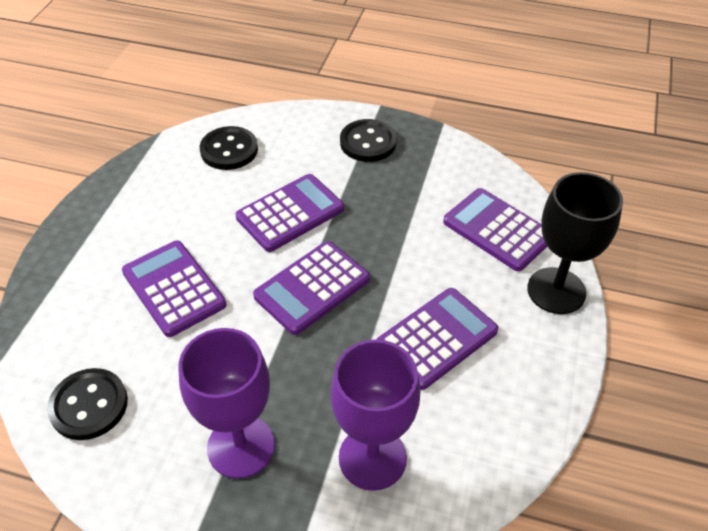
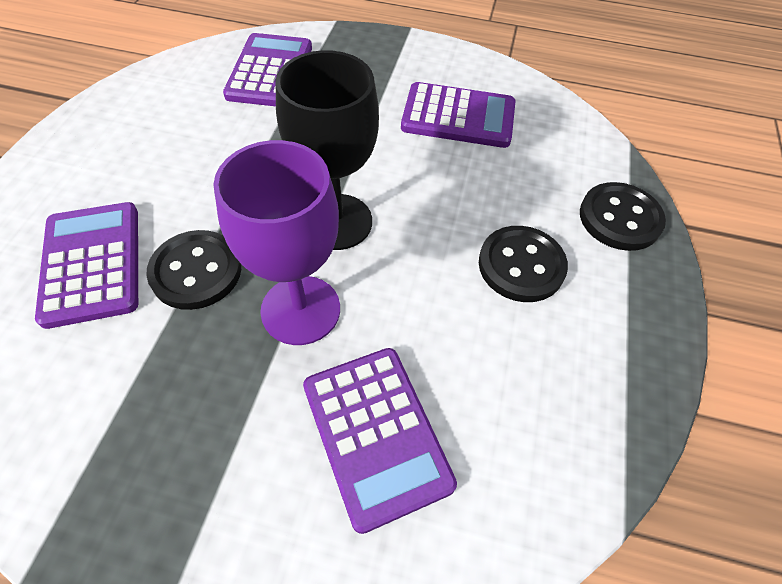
purple calculator: [122,240,226,337] [235,174,344,252] [253,241,370,335] [376,288,498,390] [443,188,548,271] = 5 -> [35,202,138,329] [223,33,312,106] [303,348,457,534] [401,82,515,148] = 4
purple goblet: [179,328,275,479] [331,339,420,491] = 2 -> [213,140,340,345] = 1

